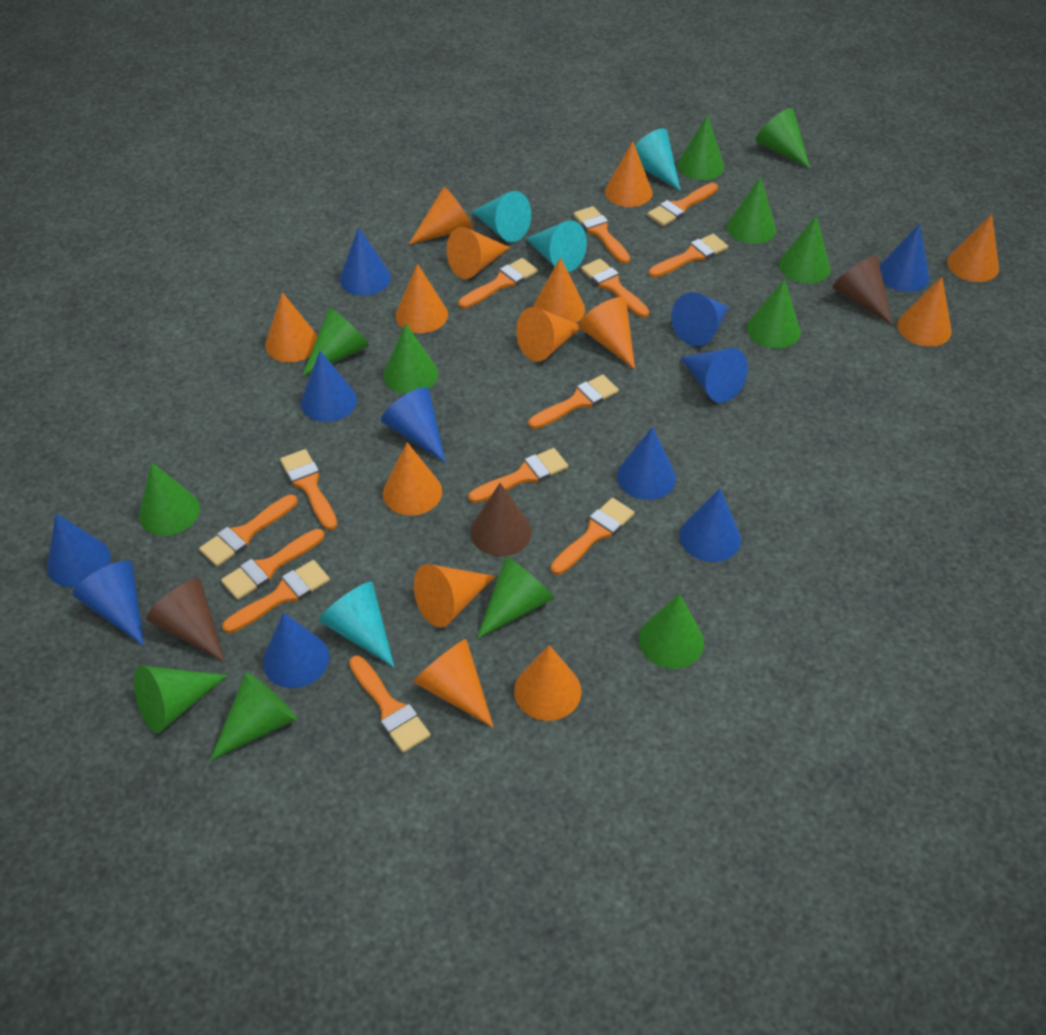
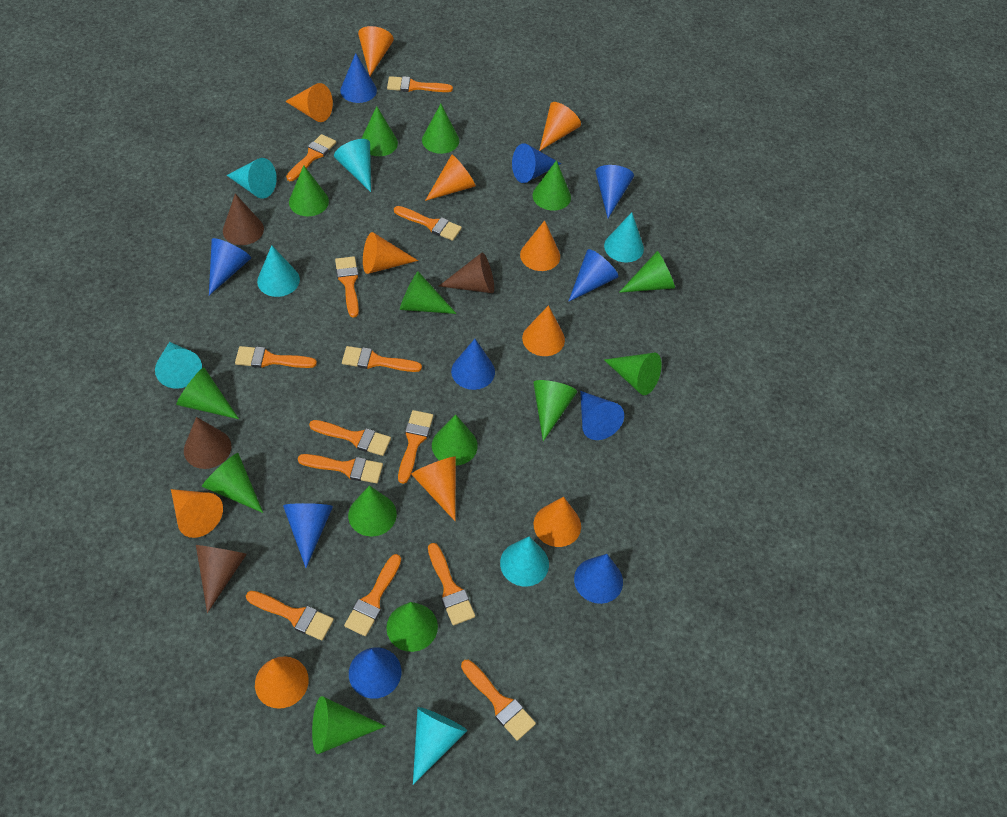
blue cone: [47,513,111,588] [73,561,144,646] [263,613,329,688] [301,351,357,422] [340,227,391,296] [381,387,446,463] [617,427,676,500] [671,292,729,346] [680,488,741,562] [681,348,748,403] [880,223,930,292] = 11 -> [209,238,251,295] [283,503,333,568] [340,53,377,103] [349,647,401,699] [451,339,495,390] [512,143,561,183] [568,249,618,302] [574,554,623,604] [580,391,624,440] [595,165,634,218] = 10
brown cone: [146,578,225,662] [471,483,532,557] [832,256,892,325] = 3 -> [184,417,231,469] [196,545,247,613] [223,194,264,245] [439,252,494,293] = 4
green cone: [134,666,228,733] [139,462,200,536] [210,672,297,761] [302,308,369,376] [383,323,438,394] [477,556,555,639] [639,594,704,669] [678,115,724,180] [727,177,776,244] [747,279,800,349] [756,108,810,169] [779,215,830,284] = 12 -> [176,367,239,419] [202,453,263,513] [289,165,329,216] [312,696,386,754] [348,485,397,537] [361,106,398,156] [386,602,438,652] [400,271,457,314] [422,104,459,154] [432,414,478,466] [533,160,571,211] [533,380,577,441] [604,353,662,395] [619,251,675,293] = 14
orange cone: [265,292,318,362] [383,442,442,516] [396,264,448,333] [409,187,473,244] [413,639,493,727] [414,564,495,628] [447,227,510,279] [514,645,582,721] [516,307,581,362] [533,257,585,323] [579,297,635,369] [605,141,652,207] [897,277,952,347] [947,214,999,282] = 14 -> [171,489,223,538] [255,656,309,709] [285,83,333,122] [358,26,394,76] [363,232,418,274] [411,457,456,521] [425,155,476,201] [520,220,560,271] [522,305,565,356] [534,497,581,547] [539,102,581,151] = 11
turquoise cone: [319,582,394,667] [471,191,531,242] [526,220,587,272] [635,128,681,191] = 4 -> [155,342,202,389] [227,158,277,199] [257,245,300,297] [334,139,371,192] [413,707,467,785] [500,536,549,587] [604,212,644,262] = 7

